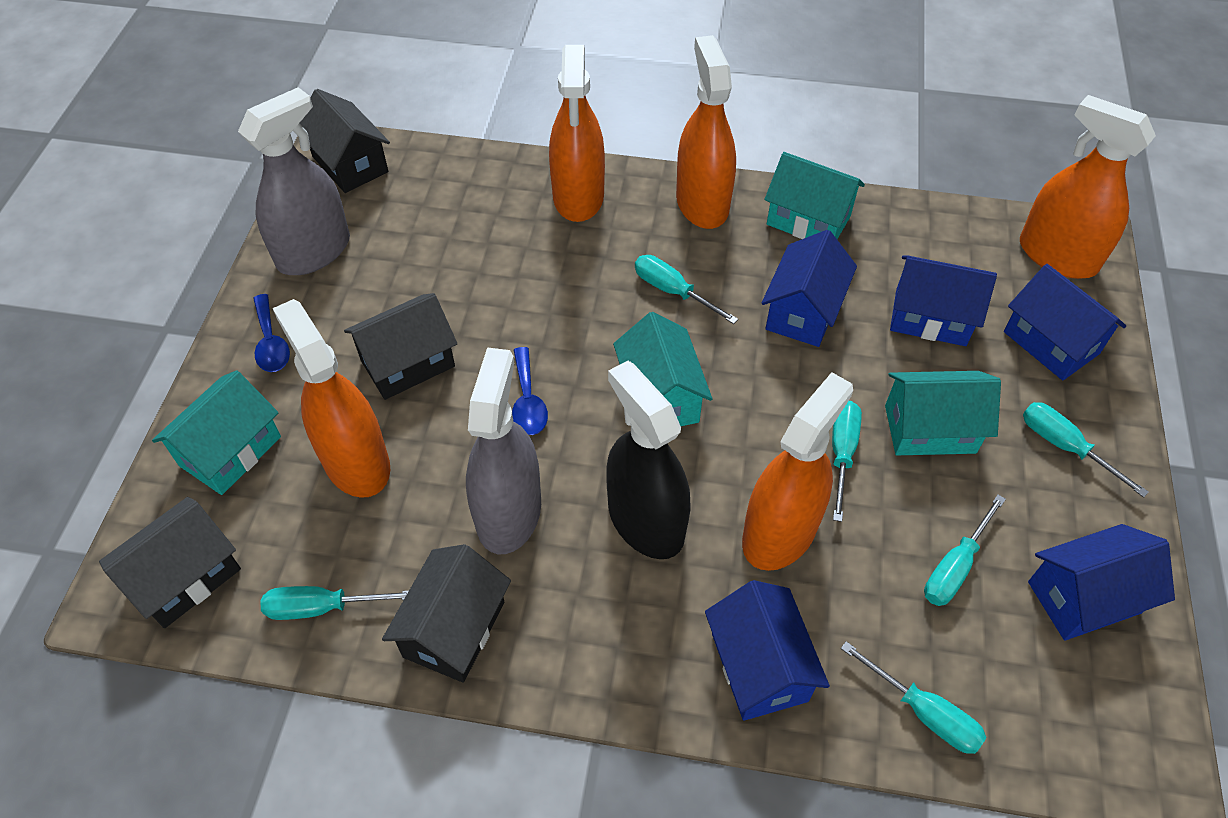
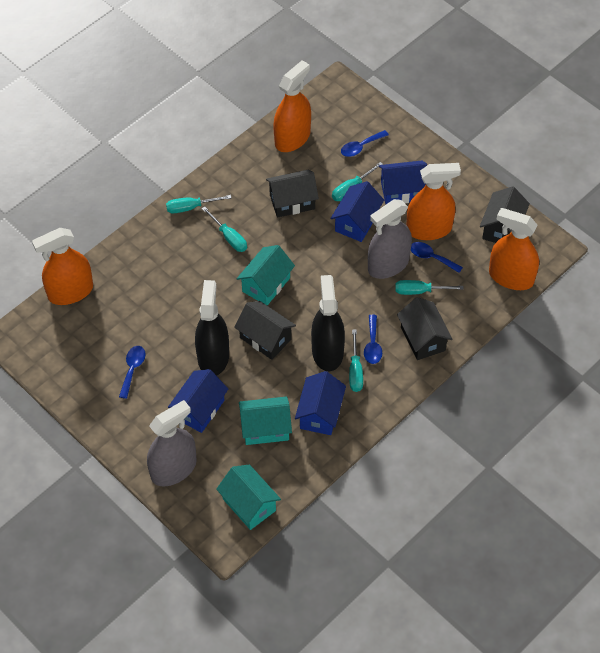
black spray bottle: [606,361,691,559] = 1 -> [195,280,229,376] [311,275,345,371] = 2
blue house: [705,580,830,721] [761,230,857,347] [890,256,997,346] [1004,264,1126,381] [1028,524,1175,641] = 5 -> [168,369,228,433] [295,371,346,435] [330,181,384,242] [379,160,427,204] = 4
blue spoon: [253,294,290,372] [512,347,548,435] = 2 -> [119,346,146,399] [341,130,389,157] [364,315,382,364] [411,242,463,273] = 4
orange spray bottle: [273,299,390,498] [549,45,605,222] [676,35,736,229] [742,372,853,571] [1020,95,1156,279] = 5 -> [32,228,93,305] [273,60,311,152] [407,163,461,240] [489,208,539,290] = 4
turquoise house: [152,370,281,495] [613,312,712,426] [764,152,865,239] [885,371,1001,455] = 4 -> [216,464,281,530] [237,245,295,306] [239,396,292,445] = 3
turquoise screwdriver: [260,586,409,620] [635,255,738,324] [832,401,862,522] [841,641,986,754] [924,495,1006,606] [1023,402,1149,498] = 6 -> [166,195,231,213] [202,207,247,252] [332,162,383,201] [349,330,363,392] [395,280,464,295] = 5

